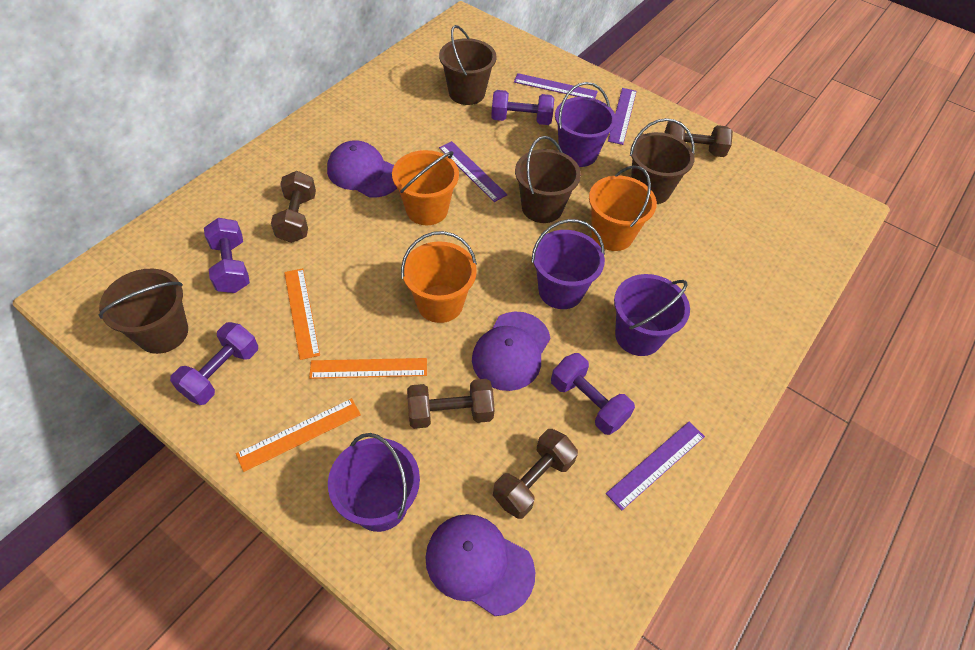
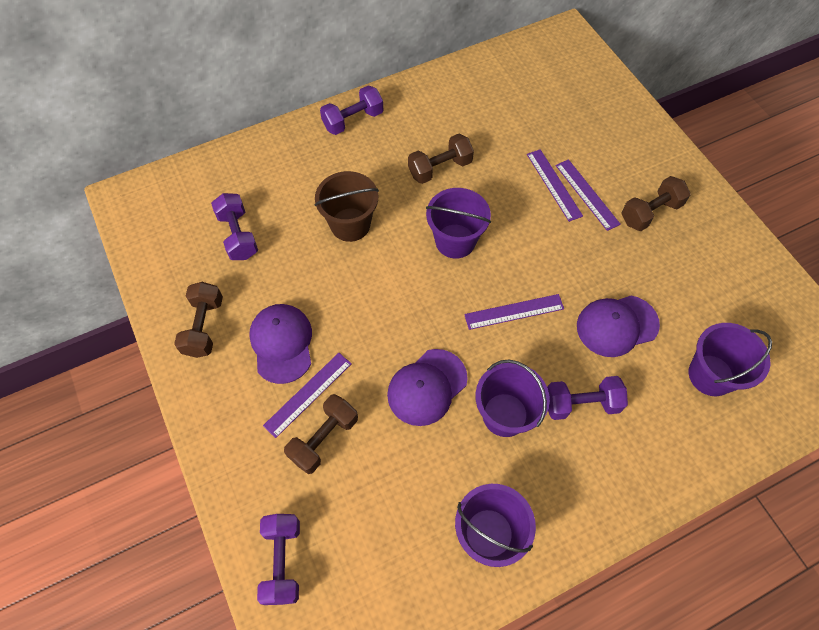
brown bucket: [99,269,188,354] [439,25,497,105] [515,136,581,223] [630,118,695,204] = 4 -> [314,171,379,242] = 1
orange bucket: [392,150,459,225] [401,231,477,323] [589,165,657,251] = 3 -> none = 0
orange ruler: [236,398,361,472] [284,268,320,360] [309,358,427,379] = 3 -> none = 0

